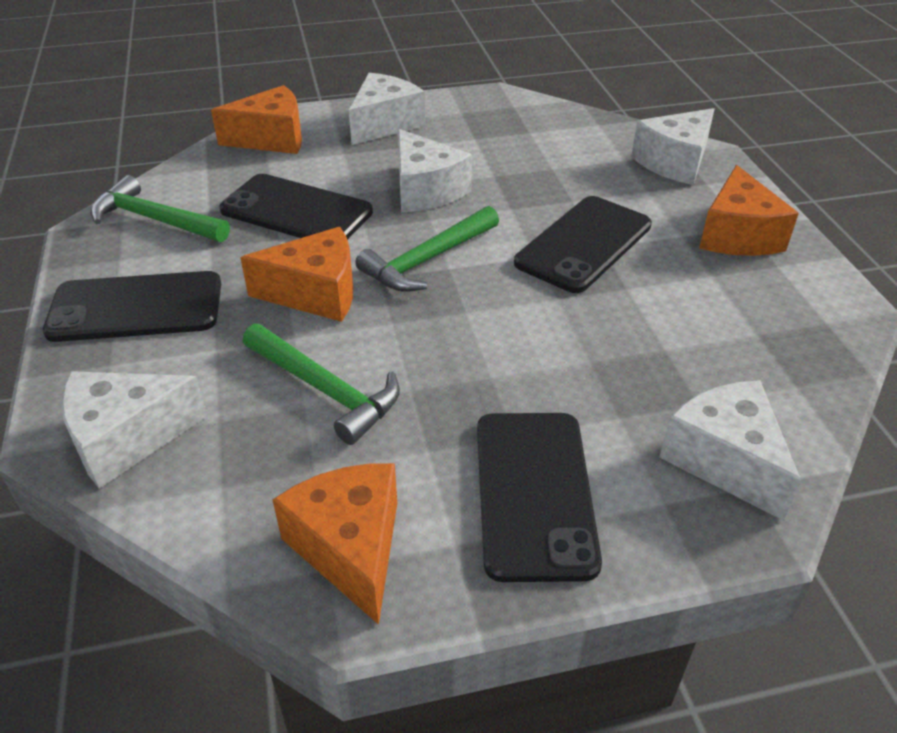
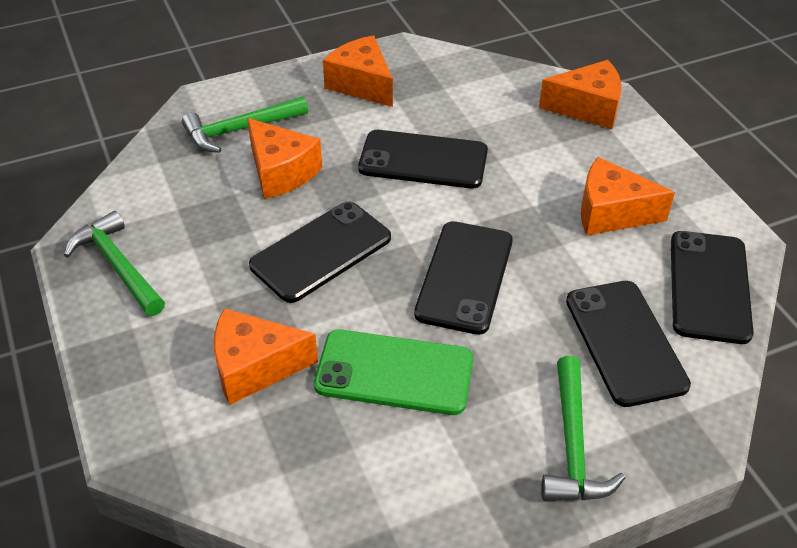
black phone: [43,271,221,342] [219,174,373,240] [477,413,602,582] [514,196,652,293] = 4 -> [249,202,391,303] [358,130,488,188] [414,221,513,335] [566,281,691,407] [671,231,754,344] = 5
green phone: none = 0 -> [314,329,473,415] = 1
orange cheese: [211,85,302,154] [240,227,353,322] [272,463,397,625] [699,165,799,256] = 4 -> [214,308,318,405] [247,118,322,199] [323,36,393,107] [539,60,621,129] [581,157,675,235] = 5
white cheese: [61,371,207,489] [349,73,425,145] [398,129,472,212] [631,108,714,185] [659,380,801,521] = 5 -> none = 0

